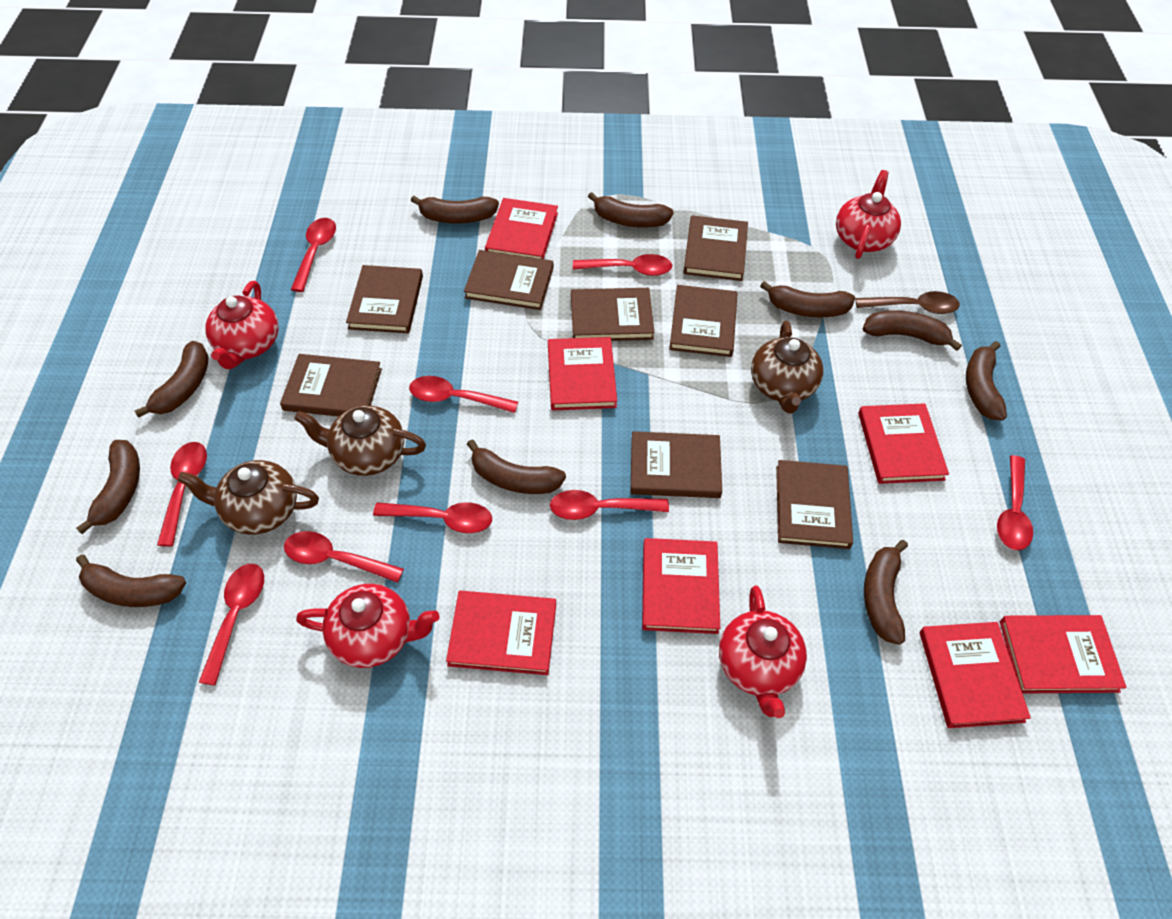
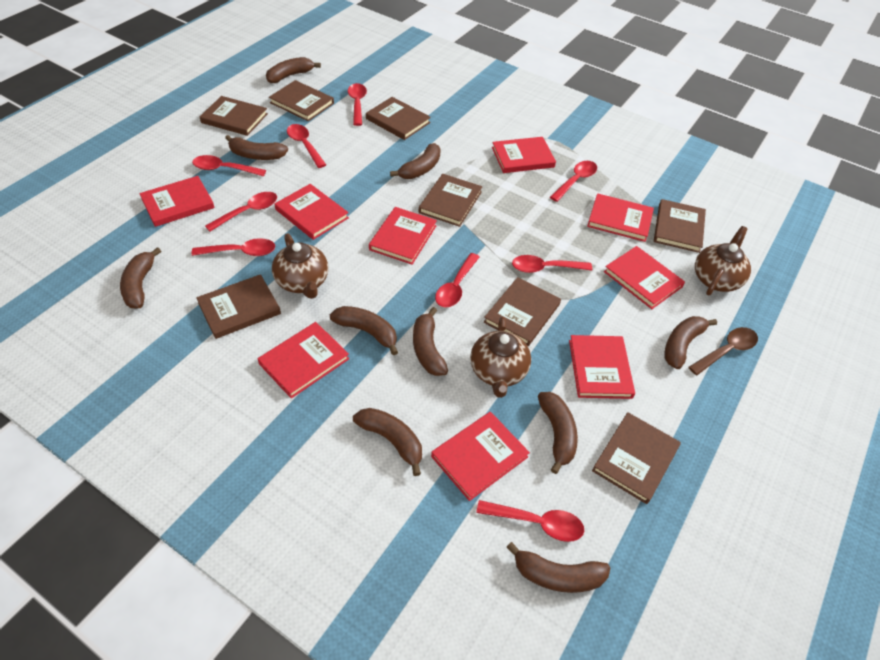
red book: [446,591,556,675] [485,198,558,259] [548,337,617,411] [642,538,720,634] [858,403,949,484] [920,622,1031,728] [1000,615,1126,693] = 7 -> [140,176,215,227] [258,322,349,398] [274,184,349,240] [369,207,437,265] [431,412,530,501] [492,137,556,173] [569,335,635,399] [587,193,654,242] [604,246,685,309] = 9
red teapot: [205,281,279,369] [296,584,439,668] [719,586,807,718] [836,170,901,259] = 4 -> none = 0

